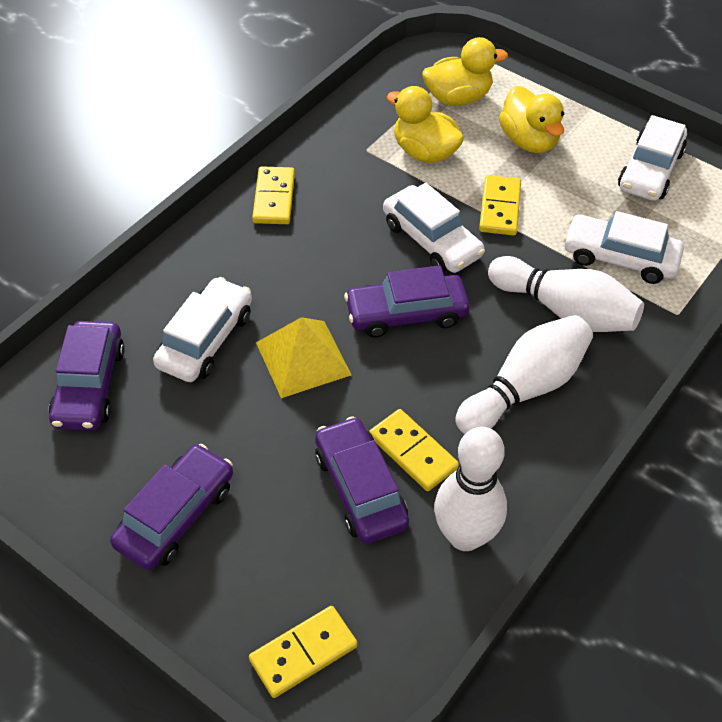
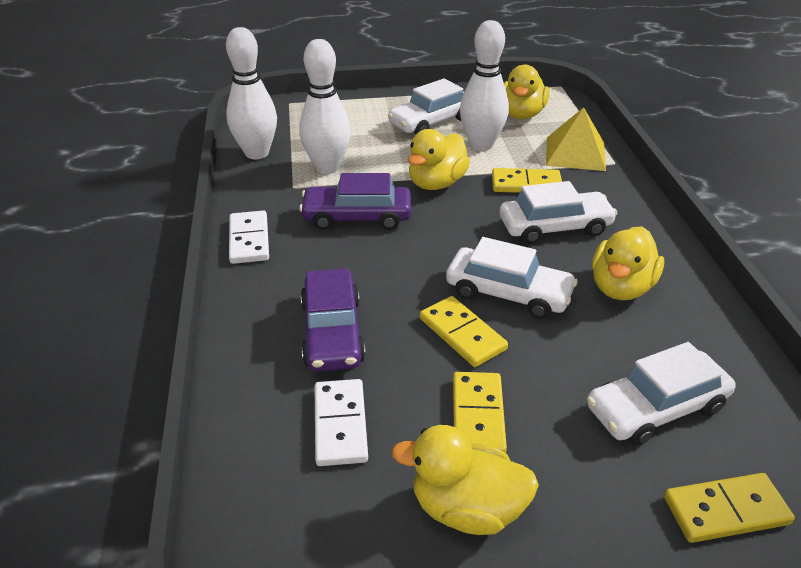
purple car: [49,321,125,431] [110,444,233,570] [315,416,409,544] [344,265,470,338] = 4 -> [299,173,411,230] [301,268,366,372] = 2
white domino: none = 0 -> [229,210,269,264] [315,379,368,466] = 2
yellow duck: [387,86,464,163] [422,37,508,106] [499,86,564,153] = 3 -> [391,425,539,535] [408,129,470,190] [504,65,550,119] [592,226,664,300] = 4

